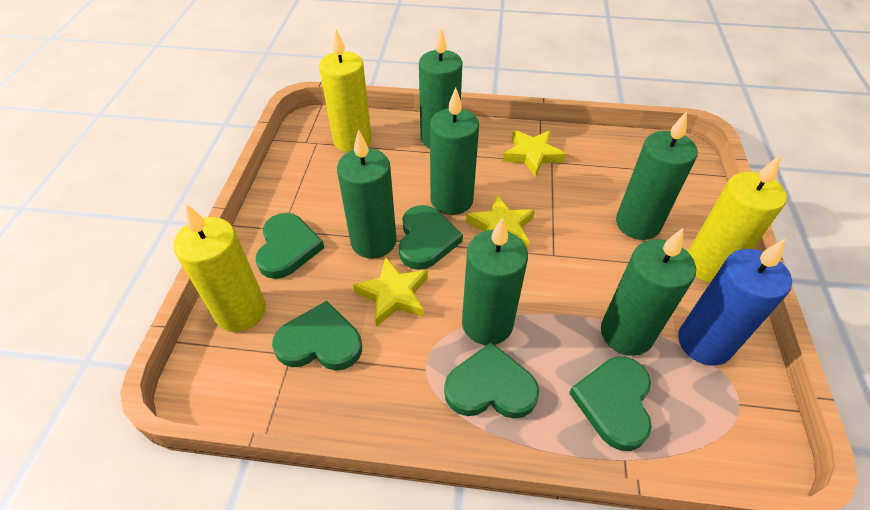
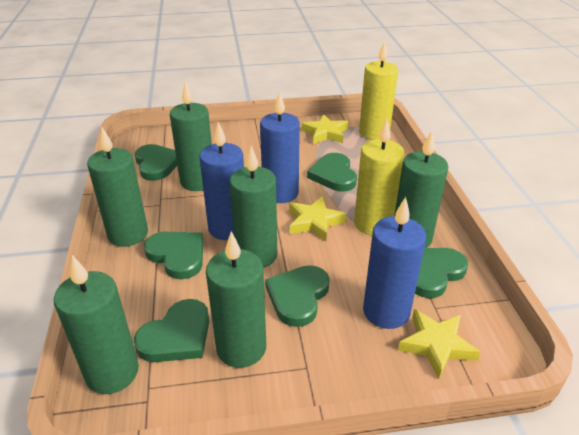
blue candle: [678,238,792,366] = 1 -> [199,122,244,240] [260,91,300,203] [363,197,426,329] = 3
green heart: [256,213,324,279] [272,301,362,371] [399,205,463,270] [444,342,539,419] [569,357,652,451] = 5 -> [134,299,209,362] [135,144,177,181] [144,232,203,279] [265,265,330,327] [307,153,357,192] [415,248,468,298] = 6
yellow candle: [173,204,266,332] [319,29,372,152] [688,155,787,283] = 3 -> [354,118,405,236] [359,41,398,140] = 2

